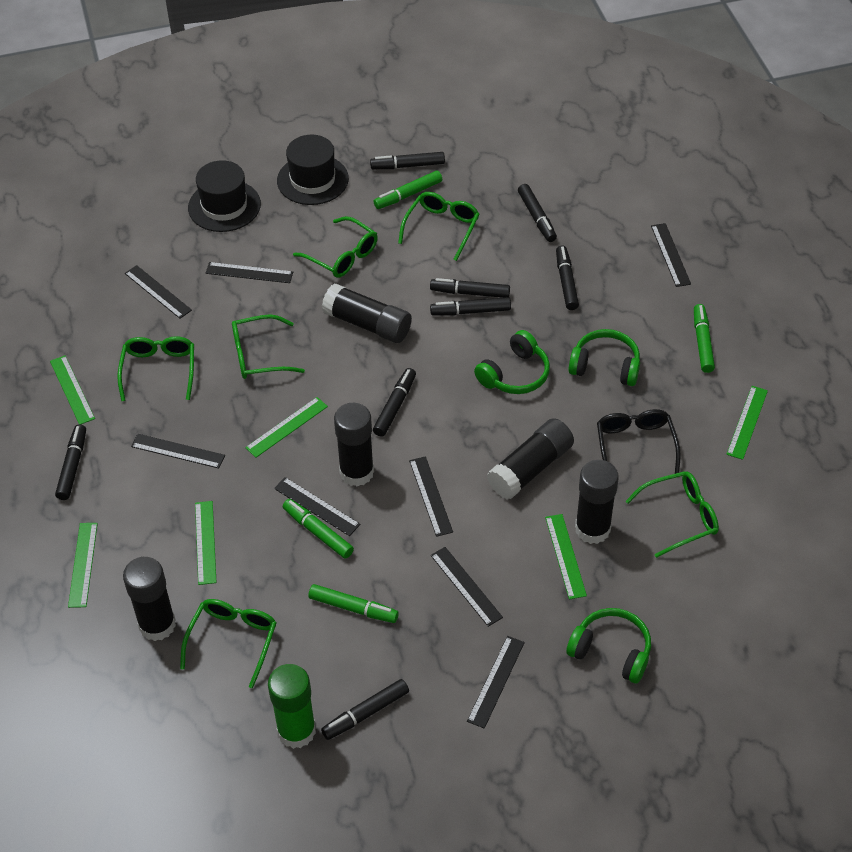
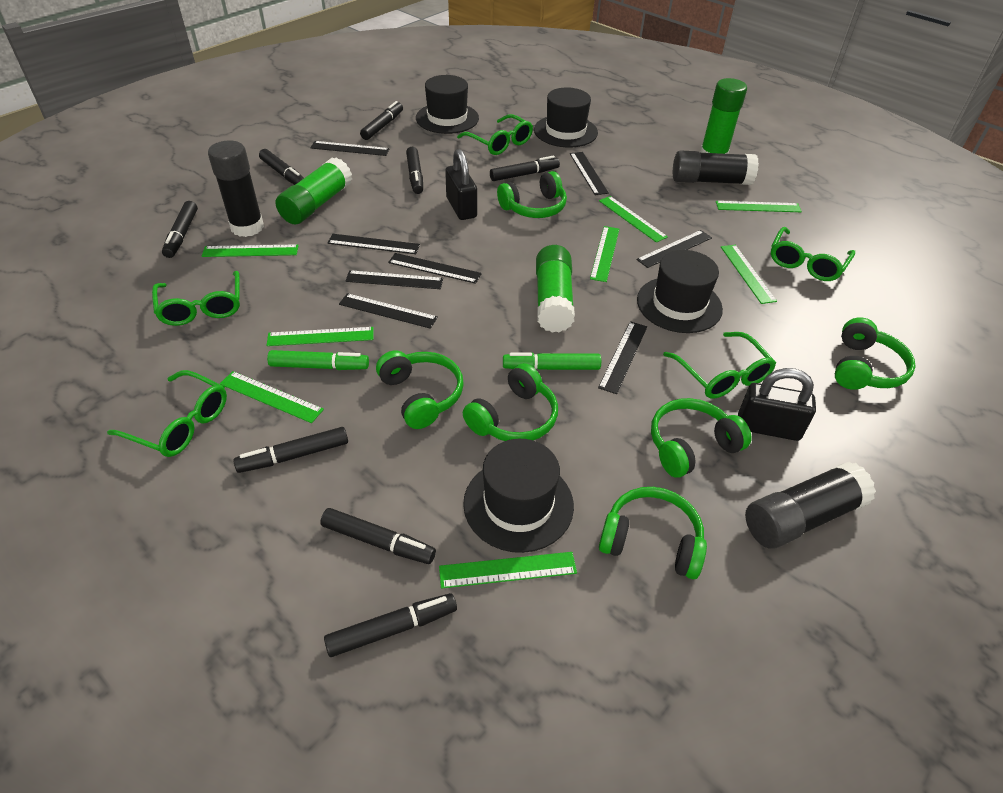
black glasses: [597,409,681,474] = 1 -> none = 0
black glue stick: [123,557,176,641] [322,283,412,343] [334,403,374,487] [487,418,574,499] [575,460,619,544] = 5 -> [208,140,264,237] [673,151,759,185] [745,462,876,549] = 3
black hat: [188,160,261,232] [277,135,349,205] = 2 -> [416,75,479,134] [463,439,574,553] [534,87,598,147] [637,250,723,333] = 4
black padlock: none = 0 -> [445,149,477,220] [738,368,816,441] = 2
green glasses: [117,336,194,401] [180,599,277,688] [232,314,305,379] [293,216,378,278] [398,192,479,261] [625,471,719,558] = 6 -> [107,370,227,457] [152,271,240,326] [457,114,533,155] [663,332,776,398] [771,227,855,281] = 5
green glue stick: [268,664,316,749] = 1 -> [275,157,352,225] [536,245,575,333] [700,78,747,154] = 3
green headphones: [474,330,550,394] [567,608,651,683] [568,329,640,386] = 3 -> [376,350,464,429] [463,363,558,441] [497,171,567,218] [599,487,707,579] [651,398,752,478] [835,317,916,390] = 6
green marker: [283,499,354,559] [309,584,399,623] [374,171,442,209] [694,304,715,373] = 4 -> [267,350,369,370] [503,353,601,370] = 2
green ruler: [50,355,95,425] [68,523,98,608] [195,501,217,585] [245,397,328,458] [545,514,587,599] [726,386,768,460] = 6 -> [202,244,299,257] [220,371,324,423] [266,327,374,346] [439,552,577,589] [590,226,619,282] [599,196,668,243] [716,201,802,212] [721,245,777,304] = 8

